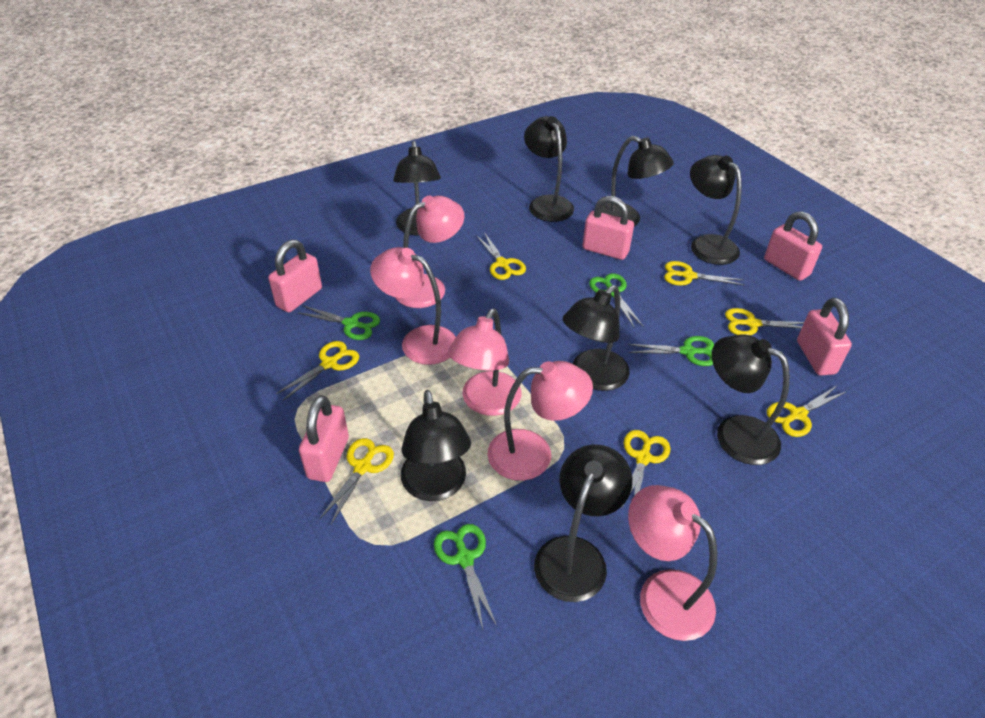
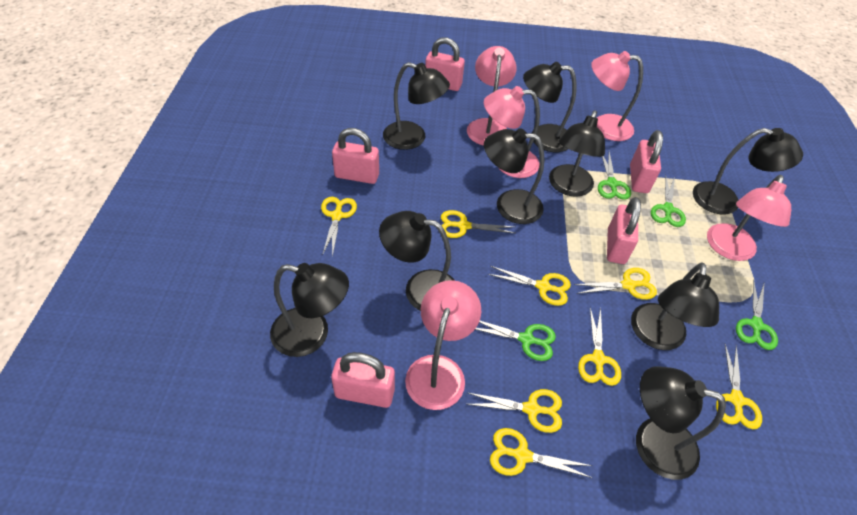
black lamp: [393,141,441,236] [401,390,471,501] [524,116,574,222] [534,444,632,602] [563,285,630,391] [602,136,674,226] [690,155,742,265] [712,334,790,465] = 8 -> [270,263,349,357] [379,211,455,311] [383,62,450,150] [484,128,544,224] [523,62,577,152] [549,110,605,197] [631,263,719,350] [636,366,726,480] [693,128,803,215] = 9
yellow scissors: [276,341,359,401] [319,438,394,524] [476,232,526,280] [621,430,671,509] [664,261,744,286] [725,308,804,335] [767,386,846,437] = 7 -> [321,197,357,257] [441,210,515,238] [467,389,562,433] [488,266,571,306] [490,428,592,478] [574,268,657,300] [578,308,621,386] [716,344,762,429] = 8

